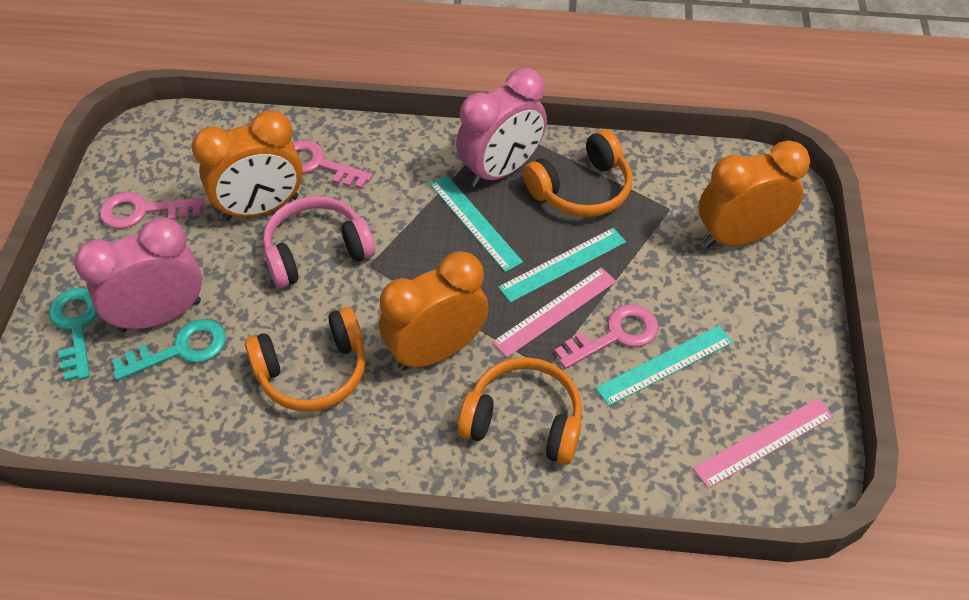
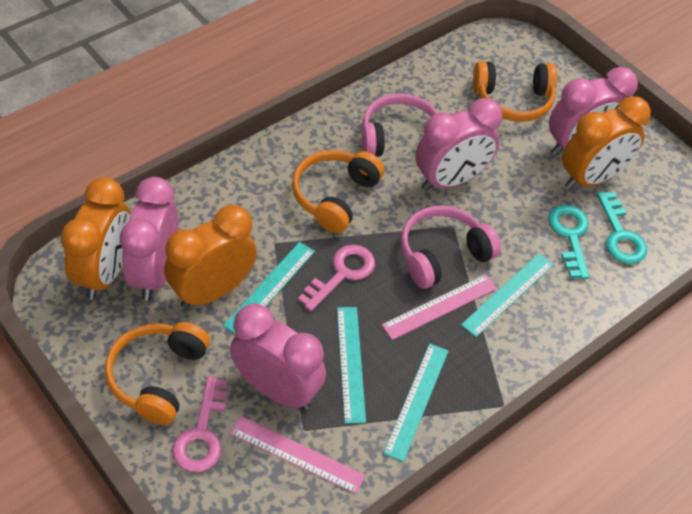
pink clock: [74,217,202,332] [456,68,547,187] = 2 -> [120,177,179,300] [230,304,326,410] [415,98,502,191] [549,67,638,156] = 4
pink headphones: [263,196,375,288] = 1 -> [361,93,438,157] [401,206,501,289] = 2
pink key: [100,192,204,229] [292,140,372,189] [555,304,659,369] = 3 -> [172,376,228,472] [298,245,375,311] = 2
turquoise ruler: [430,175,523,272] [498,228,626,303] [596,326,733,406] = 3 -> [223,242,315,334] [337,307,366,424] [383,343,448,462] [461,254,554,337] = 4

